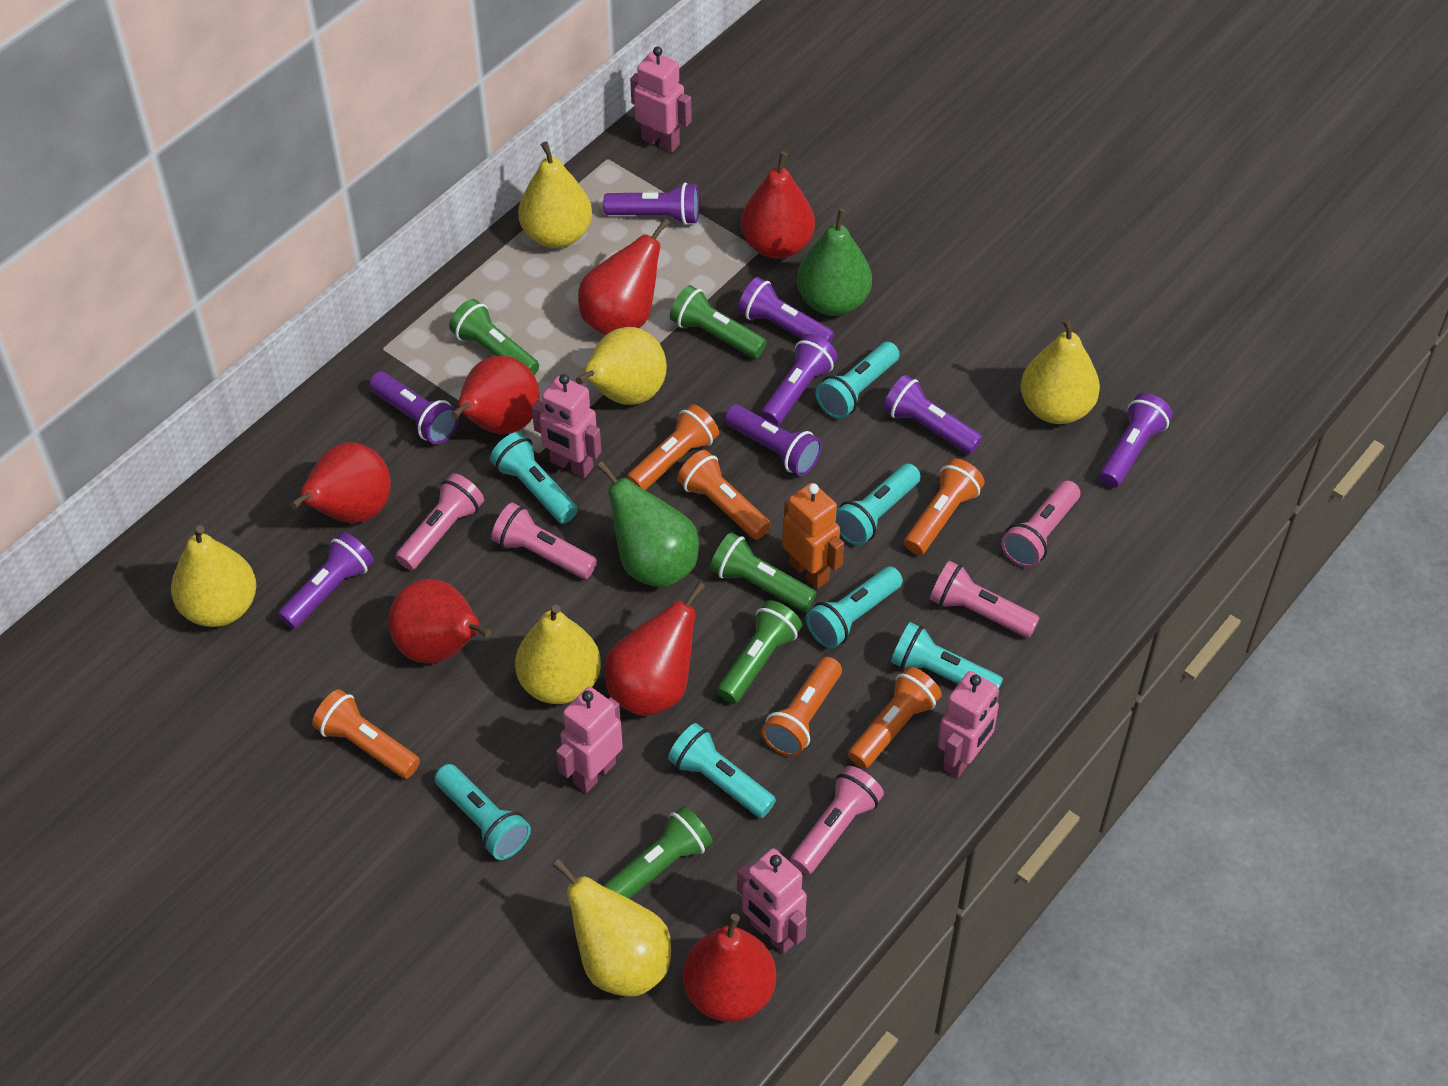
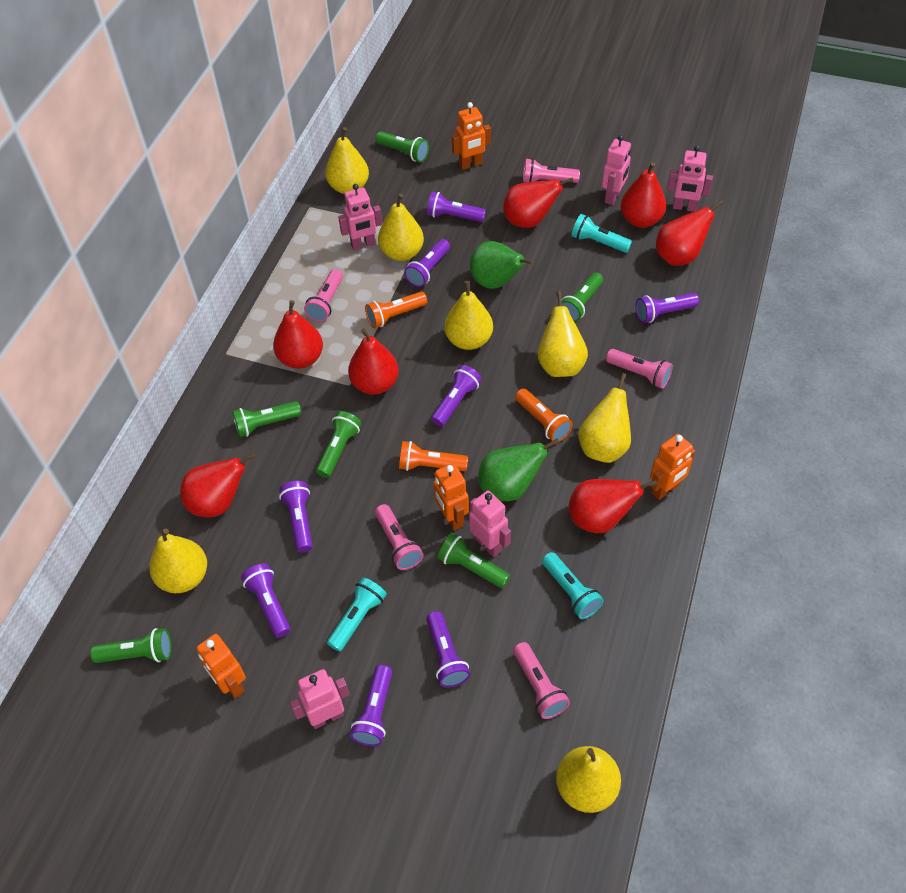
green flashlight: [449,299,539,375] [604,806,713,899] [670,285,767,358] [710,532,817,612] [717,600,802,704] = 5 -> [90,628,171,663] [232,401,301,437] [316,411,362,478] [376,131,429,162] [438,533,510,588] [558,272,603,322] = 6
orange flashlight: [312,689,420,778] [627,404,719,490] [677,450,771,540] [761,657,842,756] [848,666,942,769] [904,458,985,555] = 6 -> [365,292,427,328] [399,441,468,471] [515,389,573,442] = 3
orange robot: [782,483,844,589] = 1 -> [196,634,246,698] [433,463,469,530] [452,102,491,170] [650,434,695,500] = 4
turquoise flashlight: [434,764,531,860] [490,432,578,524] [668,723,776,818] [806,566,903,648] [815,342,900,419] [835,463,921,546] [891,622,1003,689] = 7 -> [327,578,387,652] [542,552,604,619] [571,214,632,253] = 3
yellow pear: [171,525,256,627] [515,605,601,704] [518,142,592,248] [553,859,671,996] [576,327,667,405] [1021,317,1100,424] = 6 -> [149,528,207,593] [325,127,369,194] [378,194,424,261] [444,281,493,350] [538,291,588,377] [556,746,621,813] [578,373,631,463] = 7

